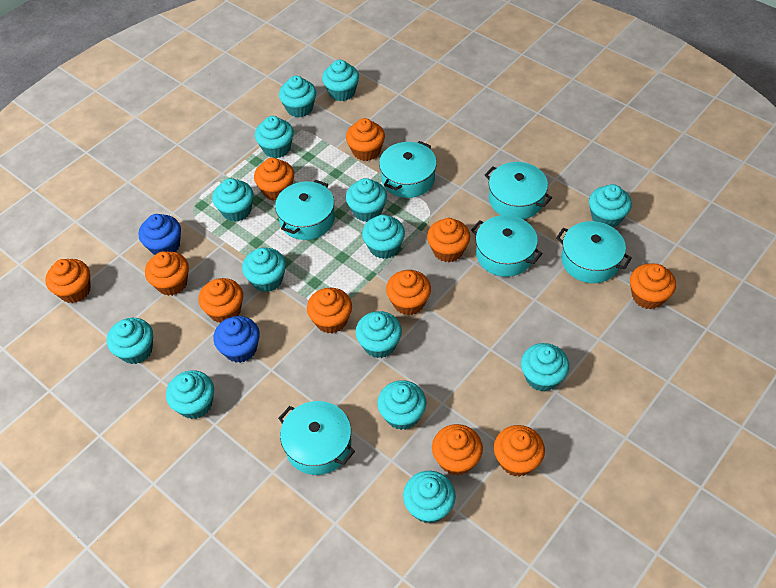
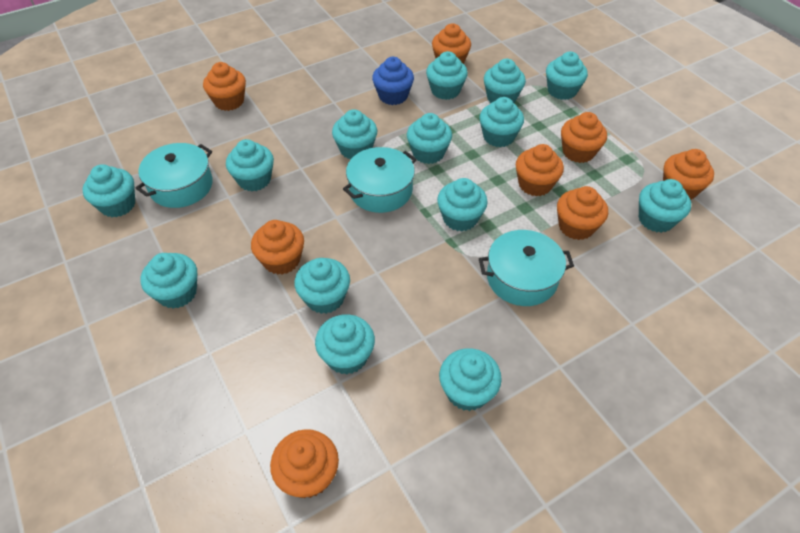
blue cupcake: [139,214,181,255] [213,316,260,363] = 2 -> [372,57,414,105] = 1
orange cupcake: [45,259,91,303] [145,251,189,296] [199,278,243,323] [254,158,294,201] [307,288,352,333] [346,118,385,161] [386,270,431,315] [427,218,470,262] [432,424,483,476] [494,425,545,477] [630,263,676,309] = 11 -> [203,62,246,111] [251,220,304,275] [270,429,339,498] [432,23,471,64] [516,144,564,196] [557,186,608,240] [561,112,607,163] [663,149,714,200] = 8
turquoise pot: [275,180,335,240] [278,401,355,475] [379,141,437,198] [471,215,543,277] [485,162,552,219] [556,221,632,283] = 6 -> [136,143,213,208] [343,147,417,213] [479,230,574,306] = 3

